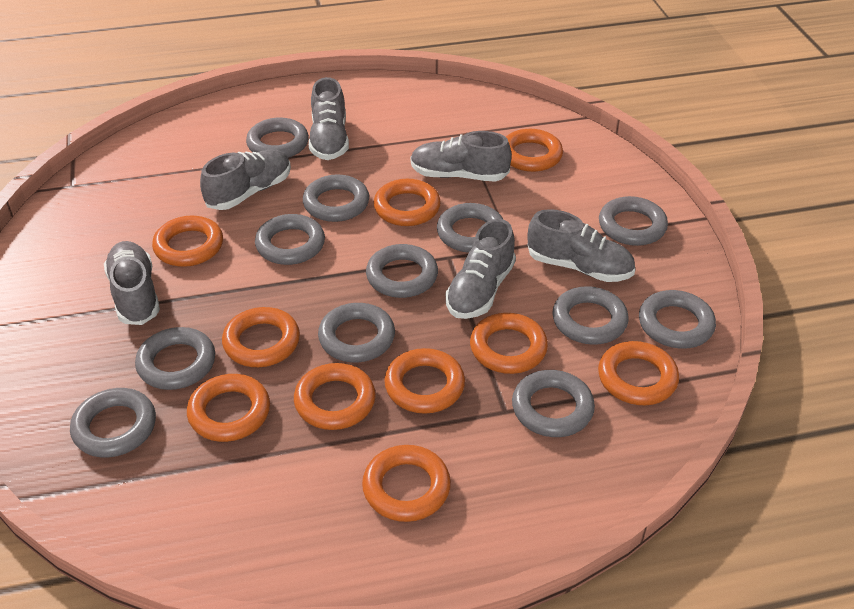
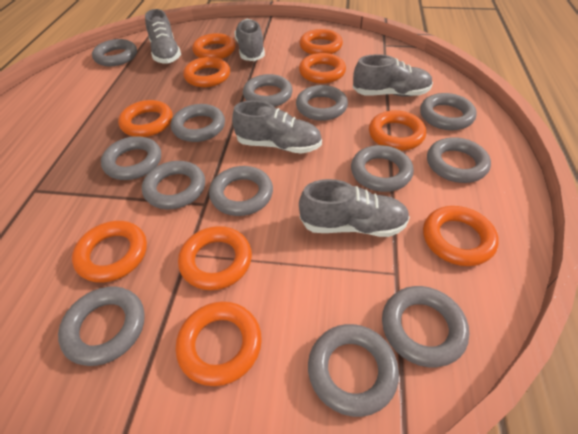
grey ring: [70,388,156,457] [135,327,215,390] [246,118,309,158] [255,214,325,265] [303,174,369,222] [318,303,395,362] [366,244,438,298] [437,203,503,253] [512,370,595,437] [552,286,629,345] [599,196,668,246] [639,290,716,349] = 12 -> [58,287,145,366] [92,39,137,66] [101,136,161,180] [142,161,205,209] [171,104,225,142] [209,166,273,216] [243,74,293,107] [296,85,348,121] [308,324,399,417] [351,145,414,192] [382,286,469,367] [420,93,477,130] [427,137,491,183] = 13
grey shoe: [104,241,160,325] [200,150,291,210] [309,77,349,160] [410,131,512,181] [446,219,516,319] [528,209,635,282] = 6 -> [145,9,181,64] [232,100,322,154] [234,19,265,61] [299,179,410,237] [353,54,433,97] = 5

